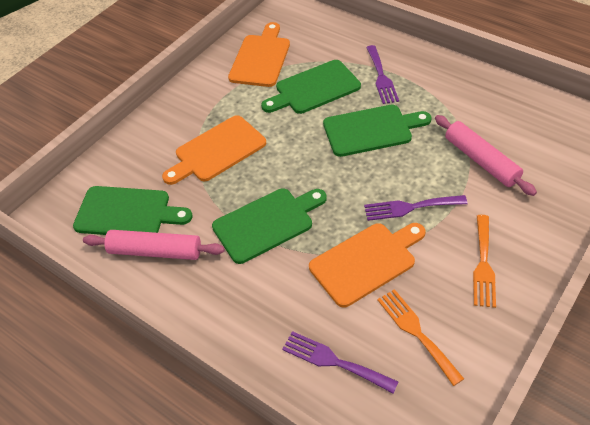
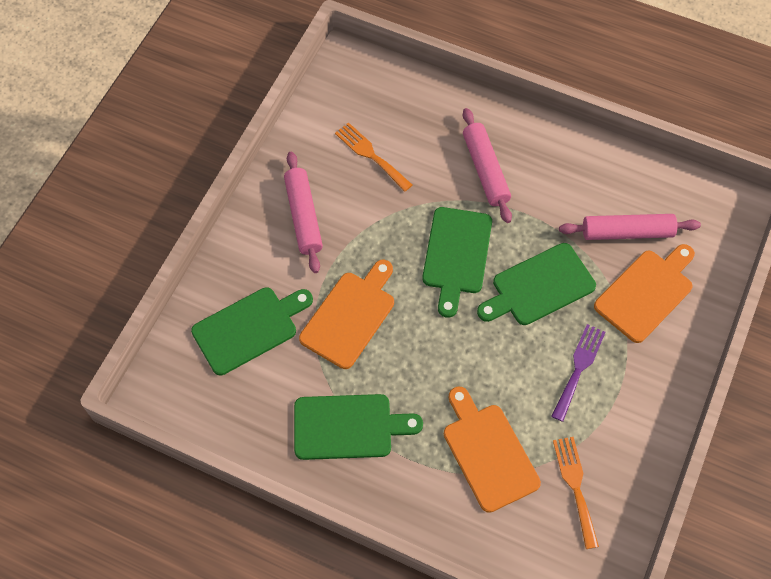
pink rolling pin: [83,230,225,260] [435,115,537,196] = 2 -> [284,152,323,273] [463,108,512,223] [559,214,701,240] = 3
purple fork: [282,331,398,394] [364,195,468,221] [366,45,399,104] = 3 -> [551,324,606,422] = 1

